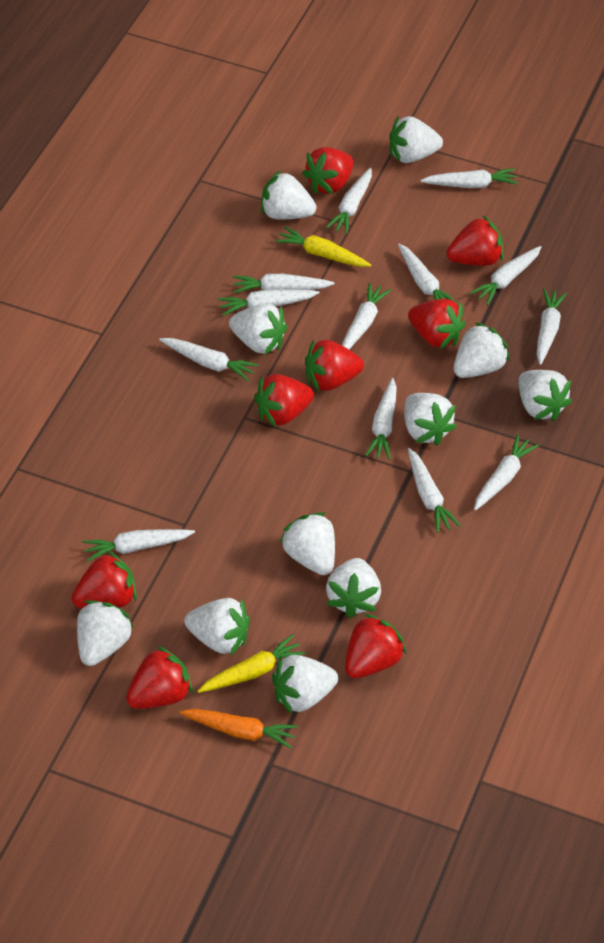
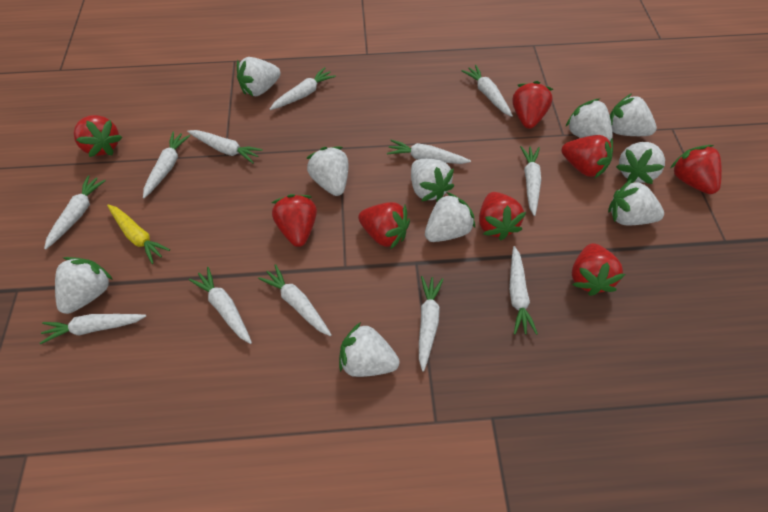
orange carrot: [179,709,298,749] = 1 -> none = 0
white carrot: [82,529,195,561] [159,338,258,381] [218,289,320,316] [233,274,335,293] [326,168,372,234] [342,283,391,350] [365,378,397,460] [398,244,459,306] [408,448,461,533] [420,168,518,188] [470,246,541,305] [474,434,539,510] [537,289,567,365] = 13 -> [40,314,146,344] [44,175,106,249] [143,132,190,198] [187,130,263,163] [189,267,252,344] [258,264,331,336] [270,67,336,110] [387,140,471,164] [419,276,444,371] [462,65,513,117] [509,246,538,335] [520,146,541,216] = 12
white strawberry: [77,600,134,666] [184,598,250,656] [229,304,287,355] [261,170,317,219] [272,655,338,714] [279,512,335,575] [326,558,381,618] [389,116,443,163] [404,393,457,446] [454,322,510,378] [518,370,572,421] = 11 -> [55,257,113,314] [237,57,281,96] [306,146,349,196] [339,322,399,377] [411,159,454,201] [425,192,475,242] [566,99,613,141] [608,179,664,225] [610,93,657,136] [616,142,665,184] = 10
yellow carrot: [198,634,306,693] [276,227,371,267] = 2 -> [107,205,170,264] = 1

